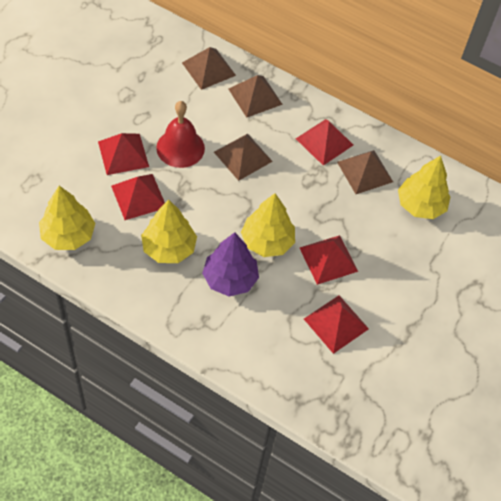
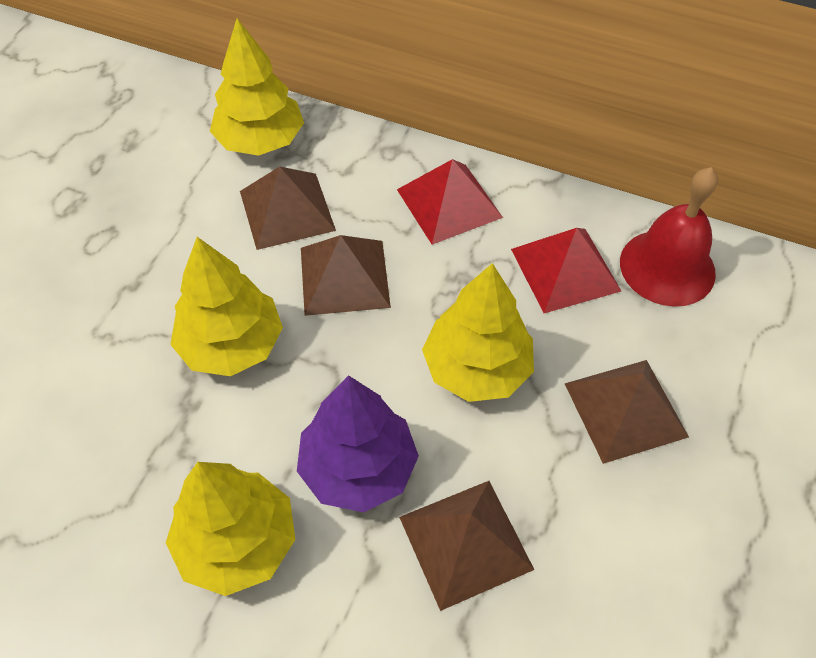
red pyramid: [98,133,149,175] [111,174,165,220] [296,119,353,165] [300,235,358,285] [304,296,369,354] = 5 -> [397,159,503,245] [511,228,621,313] = 2

